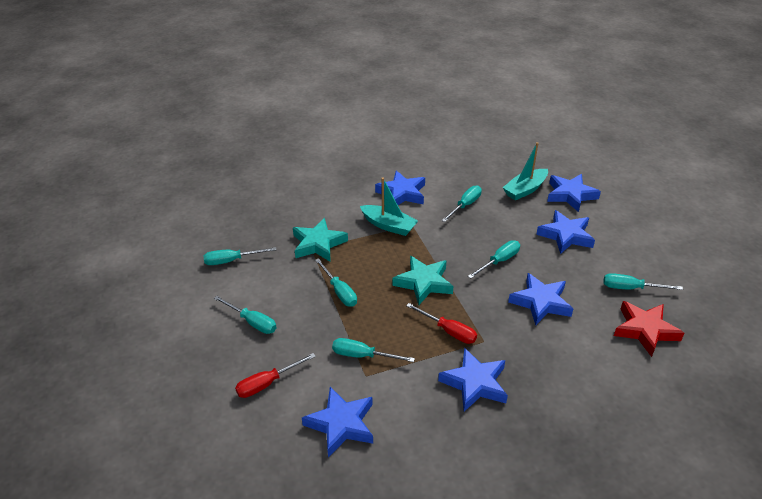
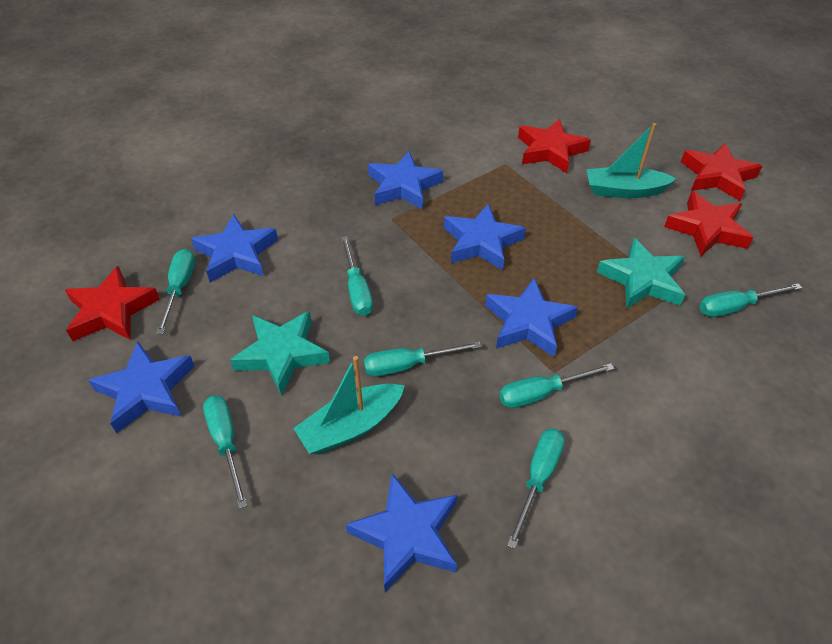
red screwdriver: [235,353,316,398] [406,303,477,344] = 2 -> none = 0
red star: [614,301,685,357] = 1 -> [65,266,160,341] [518,119,591,173] [664,191,753,256] [681,143,762,201] = 4

